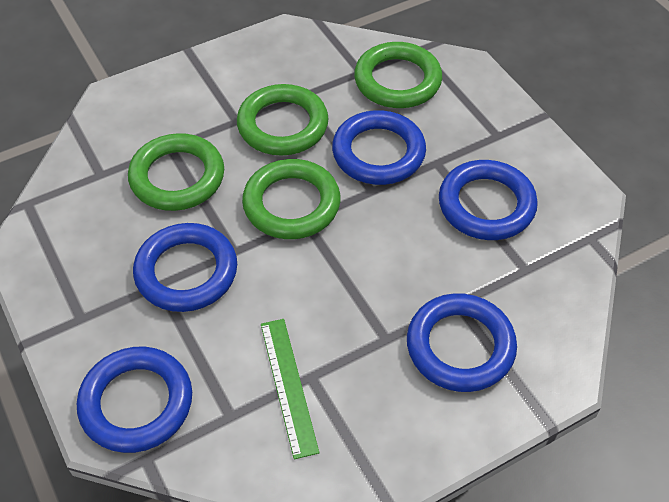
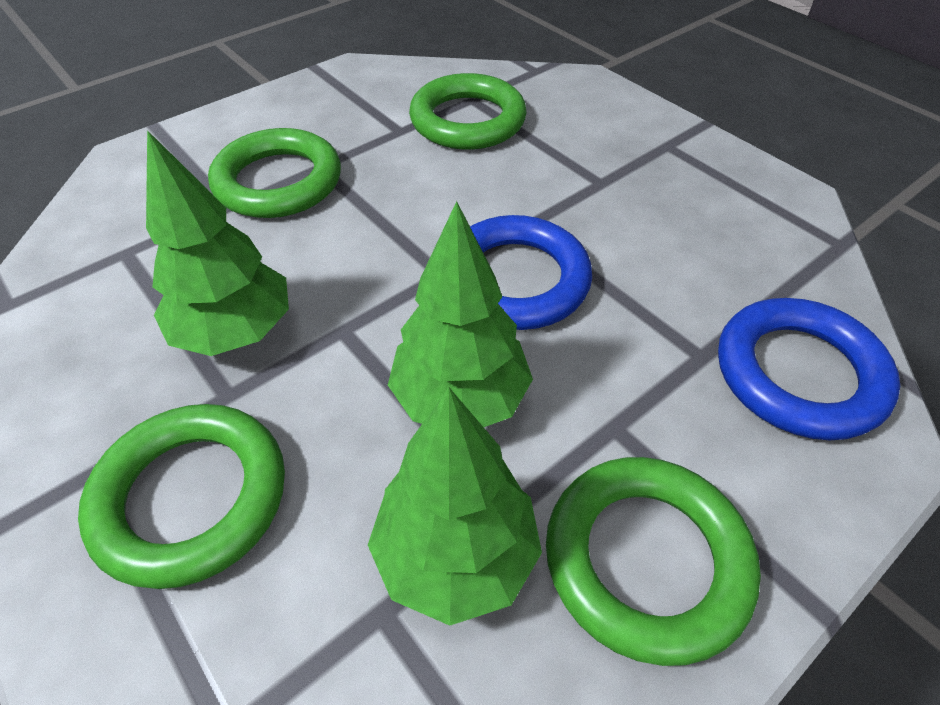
blue ring: [77,347,192,453] [133,223,237,312] [332,110,426,185] [407,293,517,392] [439,160,538,240] = 5 -> [470,215,592,330] [718,298,900,441] = 2
green ruler: [261,319,319,459] = 1 -> none = 0
green tree: none = 0 -> [146,130,289,356] [368,387,542,626] [388,201,533,427] = 3

